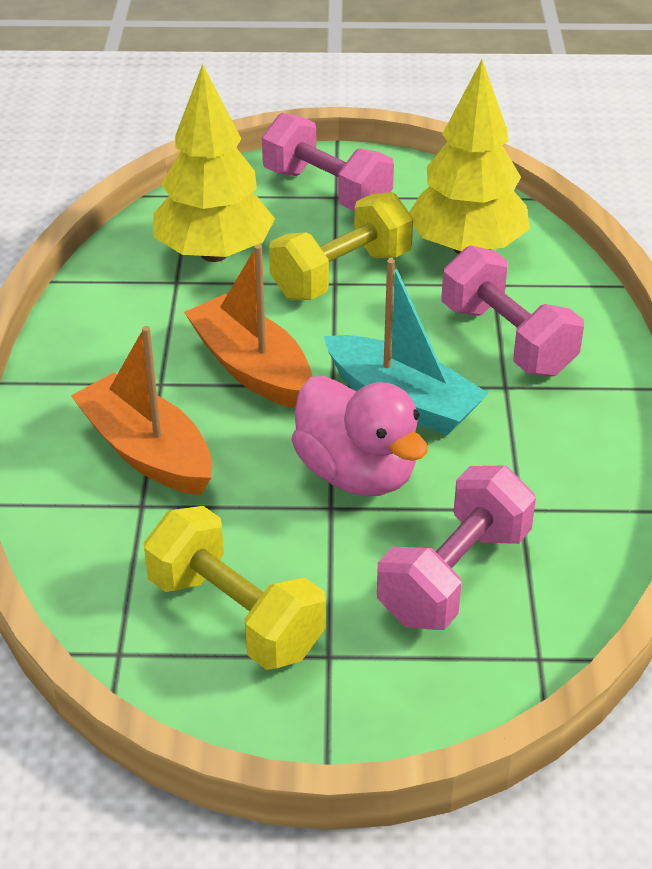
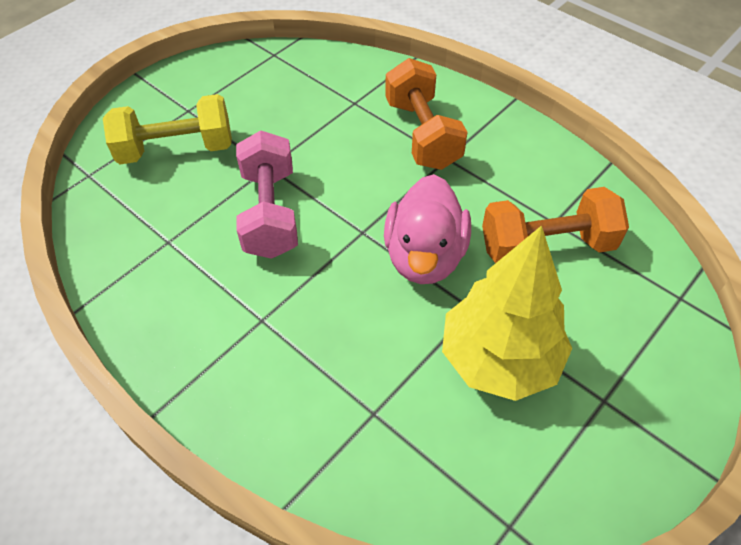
orange boat: [71,326,212,495] [184,244,312,408] = 2 -> none = 0
orange dumbbell: none = 0 -> [385,58,468,170] [482,187,629,263] = 2
pink dumbbell: [262,113,394,211] [377,466,536,630] [441,245,584,377] = 3 -> [236,130,298,259] = 1
turquoise boat: [324,259,489,435] = 1 -> none = 0
yellow dumbbell: [144,506,326,670] [269,192,413,300] = 2 -> [103,94,232,164] = 1
yellow tree: [153,64,275,262] [409,60,530,254] = 2 -> [442,225,572,401] = 1

